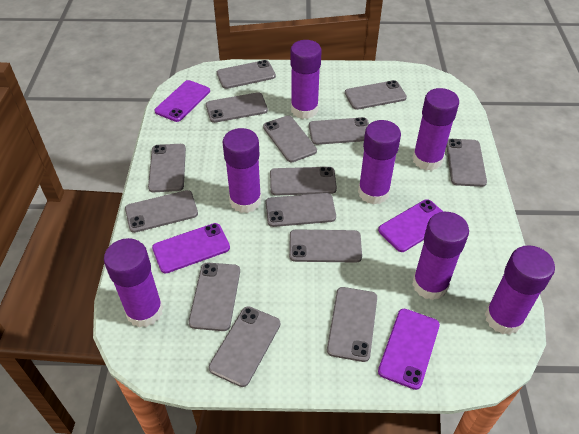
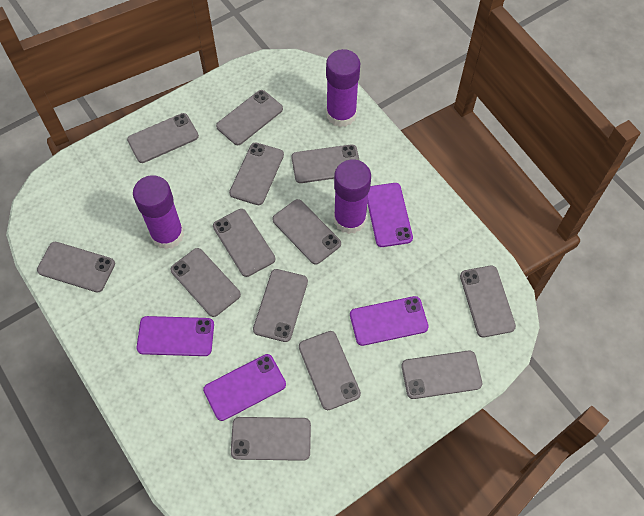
grey phone: [125,190,198,233] [148,144,186,192] [188,263,240,331] [206,92,268,123] [209,306,280,387] [217,60,276,89] [263,115,317,162] [265,193,336,227] [270,167,337,196] [289,229,362,263] [309,117,369,145] [327,287,377,362] [345,80,407,110] [446,139,487,187] = 14 -> [37,242,115,292] [127,113,199,163] [170,248,241,317] [213,209,275,277] [216,90,283,145] [229,142,284,205] [231,417,311,461] [253,269,308,342] [272,199,341,265] [291,144,360,183] [299,331,361,410] [401,350,482,399] [460,266,516,337] = 13
purple glue stick: [104,238,163,328] [222,128,261,213] [291,40,322,119] [358,120,401,204] [412,88,459,171] [412,212,469,300] [485,245,555,335] = 7 -> [133,175,184,249] [326,49,360,127] [334,159,371,234] = 3

